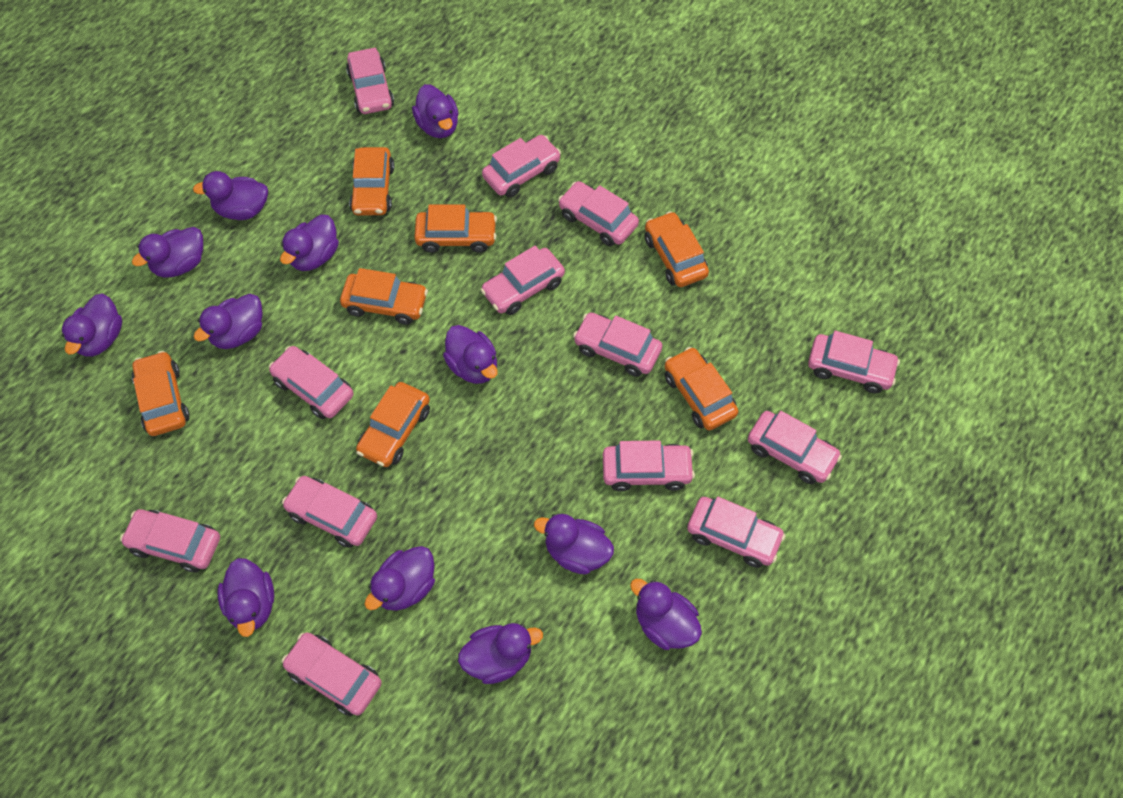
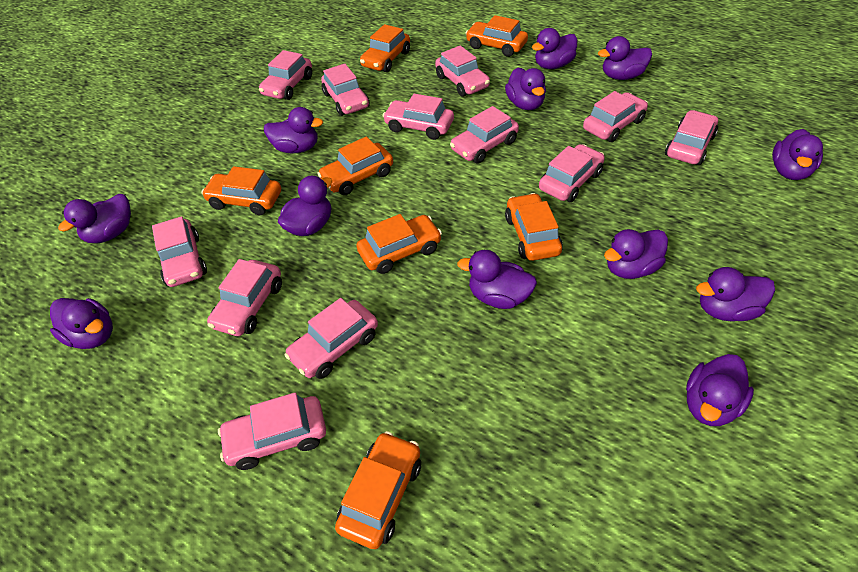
pink car: [120,509,220,572] [269,346,353,419] [282,476,377,548] [282,633,382,716] [346,48,394,114] [481,246,565,315] [482,135,561,198] [558,181,639,247] [573,312,662,377] [603,440,695,491] [687,497,786,568] [748,411,842,484] [808,331,900,393] = 13 -> [152,216,207,287] [207,259,282,336] [218,392,326,470] [259,50,312,100] [284,298,378,379] [321,64,370,116] [383,94,454,140] [435,46,490,97] [450,106,519,164] [539,144,605,202] [583,91,648,142] [665,110,718,165] = 12

